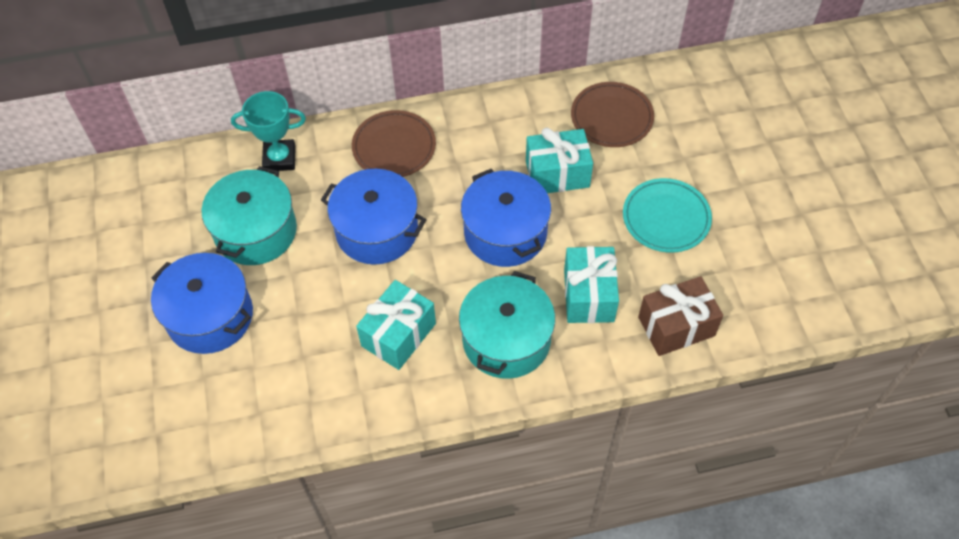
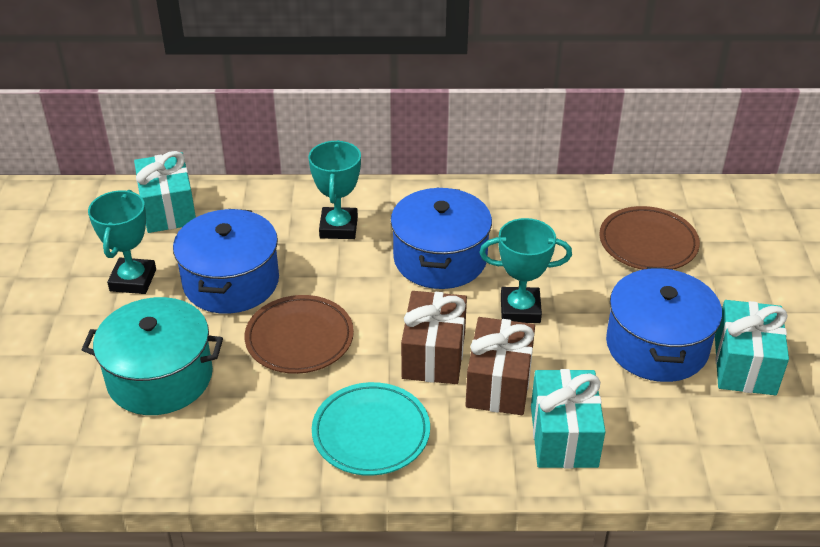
brown gift: [638,276,723,356] = 1 -> [401,291,467,384] [465,317,535,415] = 2
turquoise pot: [202,166,297,265] [459,271,555,379] = 2 -> [82,297,223,415] = 1
turquoise trophy: [231,91,306,171] = 1 -> [88,190,156,294] [309,140,361,239] [479,218,572,323] = 3

